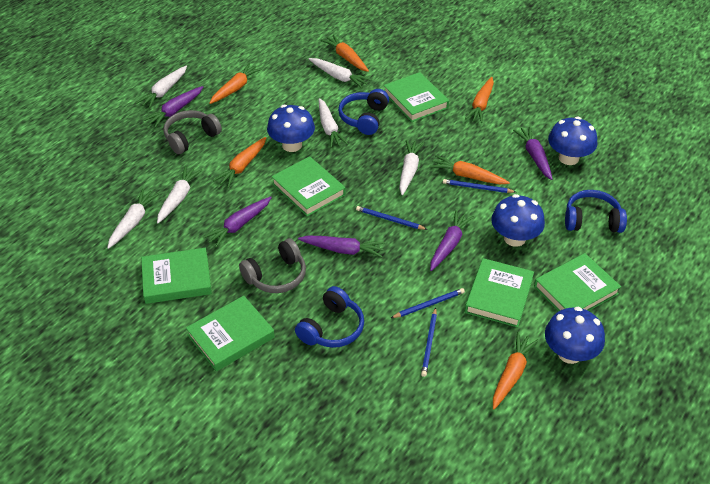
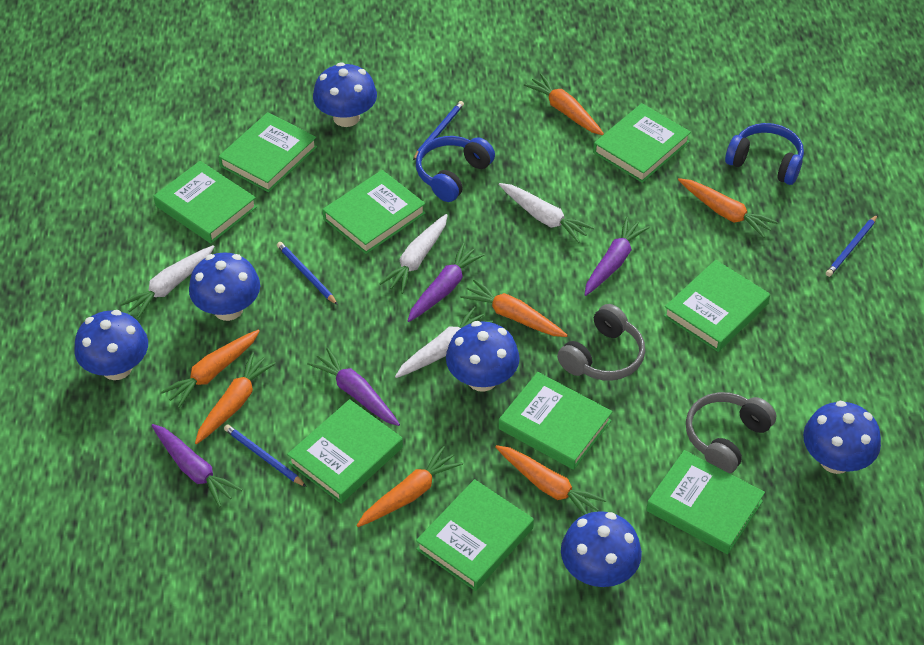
blue headphones: [295,286,364,348] [338,89,389,135] [565,190,627,233] = 3 -> [416,136,495,202] [725,123,804,185] = 2
blue mushroom: [267,105,315,152] [491,194,545,247] [545,307,605,364] [548,117,597,165] = 4 -> [74,310,148,380] [189,252,260,321] [313,62,377,127] [446,321,520,392] [561,511,642,587] [803,401,881,474] = 6
green book: [141,248,212,304] [186,296,275,371] [271,156,346,217] [384,72,449,122] [465,258,534,327] [534,253,621,311] = 6 -> [154,161,257,243] [218,112,317,192] [287,399,403,504] [322,170,426,254] [416,479,534,591] [499,372,613,470] [593,103,691,183] [646,450,765,554] [663,260,770,352] = 9
orange carrot: [209,63,262,104] [213,137,266,188] [320,34,369,72] [430,155,510,184] [465,77,494,123] [493,332,539,410] = 6 -> [161,330,260,408] [195,352,276,444] [356,446,463,527] [460,279,568,337] [495,445,607,515] [524,74,604,135] [678,178,778,238] = 7
purple carrot: [143,86,203,128] [203,196,272,248] [298,235,385,257] [430,210,474,271] [513,127,553,180] = 5 -> [151,424,242,508] [307,348,400,426] [408,243,485,322] [584,217,650,296] = 4
white carrot: [107,189,160,249] [136,65,187,108] [157,166,202,223] [309,58,372,88] [319,98,348,148] [399,140,424,195] = 6 -> [120,245,215,319] [379,214,448,294] [395,306,493,378] [499,183,594,243] = 4

